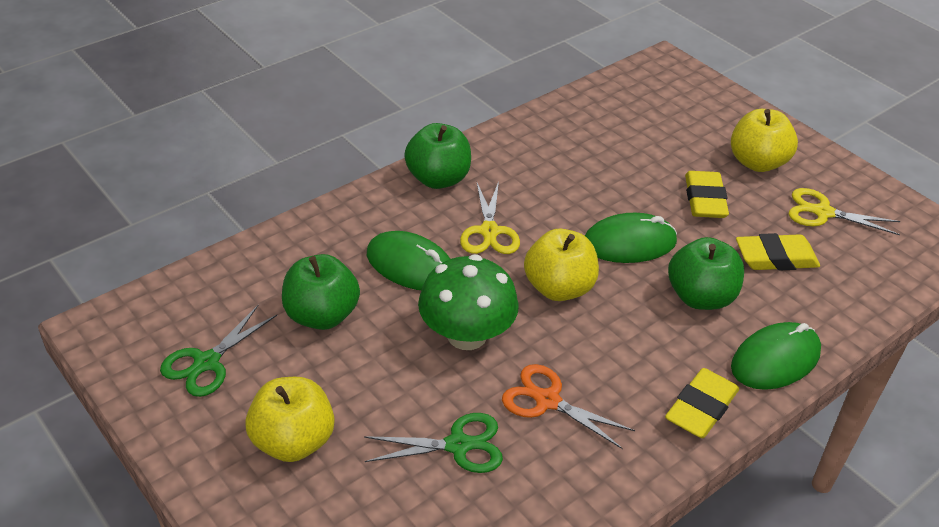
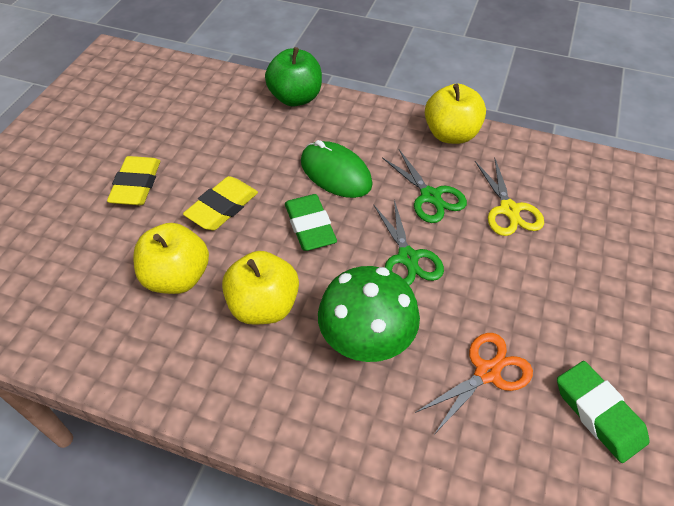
green apple: [282,254,360,330] [404,123,471,189] [668,237,744,310] = 3 -> [265,47,322,107] = 1
green eraser: none = 0 -> [285,194,337,251] [557,361,649,463] = 2
green mouse: [367,231,450,290] [585,213,677,263] [731,322,821,390] = 3 -> [301,140,373,198] = 1
yellow eraser: [665,368,739,438] [685,171,729,218] [736,233,820,271] = 3 -> [107,156,160,205] [183,176,258,230] = 2
yellow scissors: [460,181,520,254] [789,188,900,235] = 2 -> [475,157,544,236] = 1

